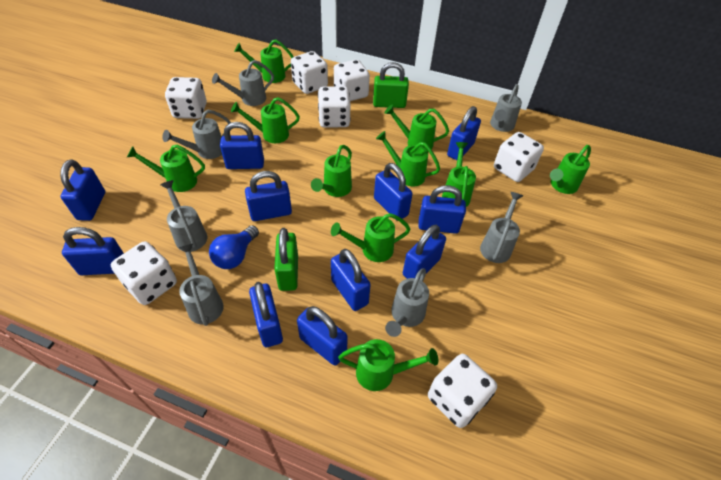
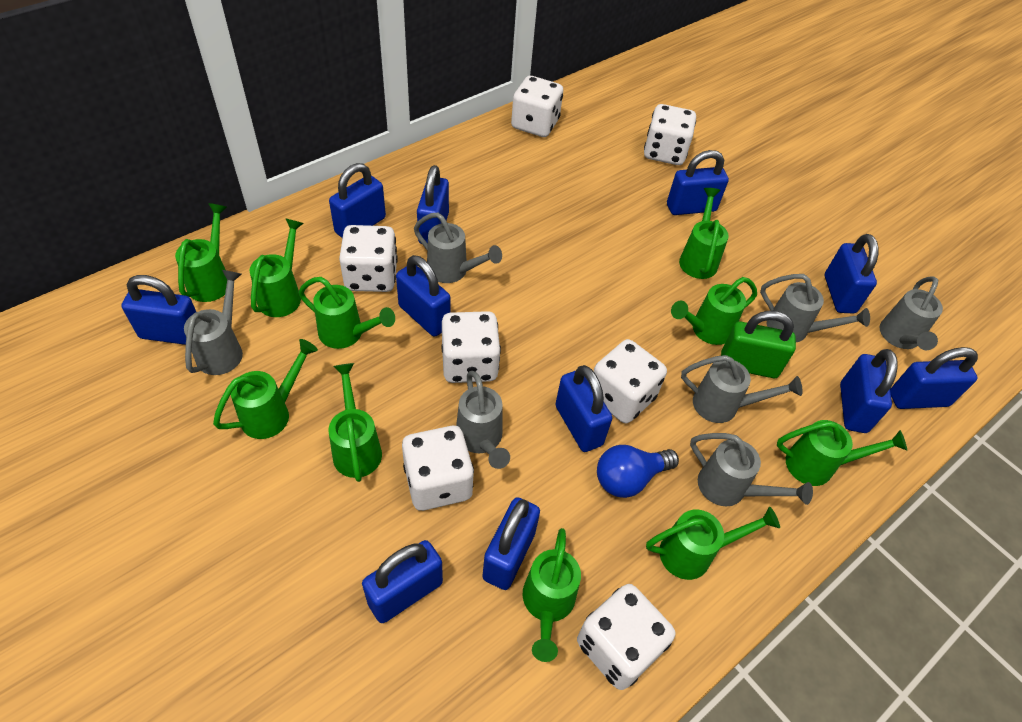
green padlock: [274,228,298,291] [373,62,409,108] = 2 -> [721,311,796,378] = 1

